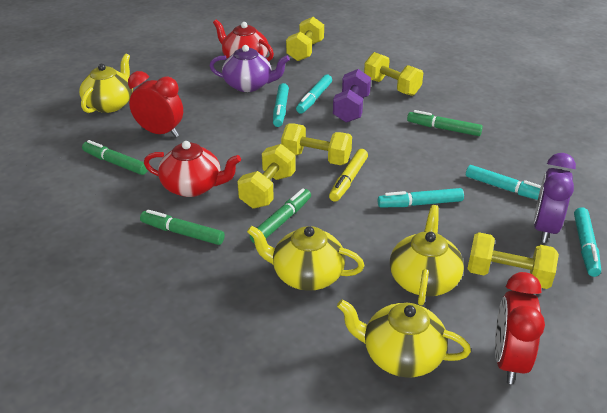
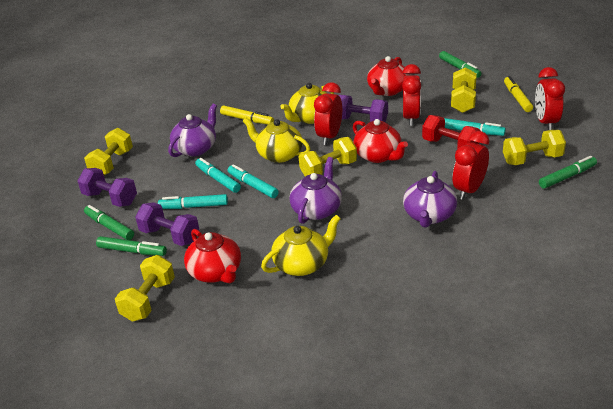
purple clock: [534,153,576,243] = 1 -> none = 0
purple dumbbell: [333,69,371,123] = 1 -> [78,168,137,207] [135,202,200,246] [338,95,388,122] = 3
purple teapot: [210,45,290,92] = 1 -> [168,104,217,157] [289,157,342,224] [403,171,457,228] = 3
red clock: [128,71,183,137] [495,272,545,384] = 2 -> [314,82,342,145] [402,64,421,126] [453,131,490,200] [535,67,565,130] = 4
red dumbbell: none = 0 -> [422,115,480,149] = 1
red teapot: [144,141,241,197] [213,19,274,61] = 2 -> [184,229,241,283] [353,119,408,163] [367,56,409,96] = 3
turquoise marker: [273,83,289,127] [296,75,332,114] [377,188,464,207] [466,165,541,200] [574,207,601,277] = 5 -> [158,194,228,209] [195,158,241,193] [228,164,279,198] [444,118,506,136] = 4
yellow marker: [329,149,368,202] = 1 -> [220,106,274,124] [504,76,533,112] = 2
yellow teapot: [79,53,133,113] [247,225,365,291] [337,299,471,377] [390,205,464,306] = 4 -> [243,118,310,163] [261,215,341,276] [280,83,334,124] = 3

